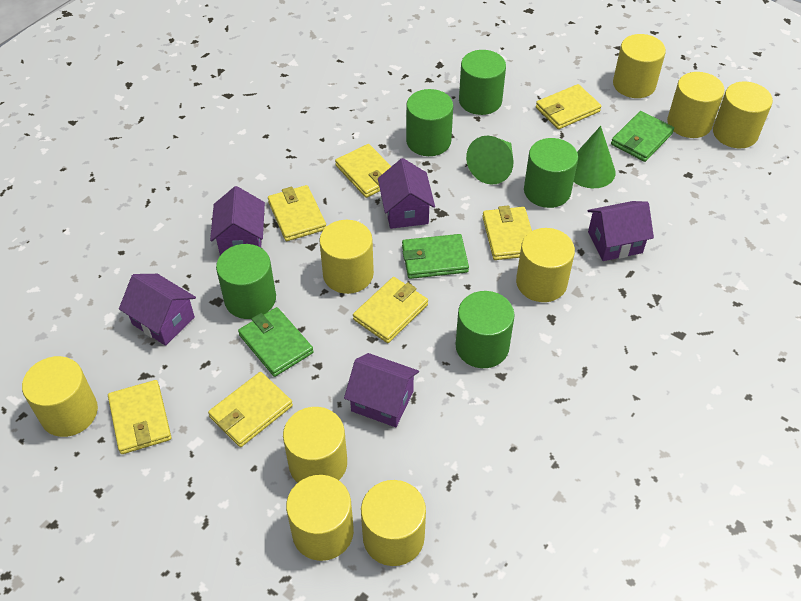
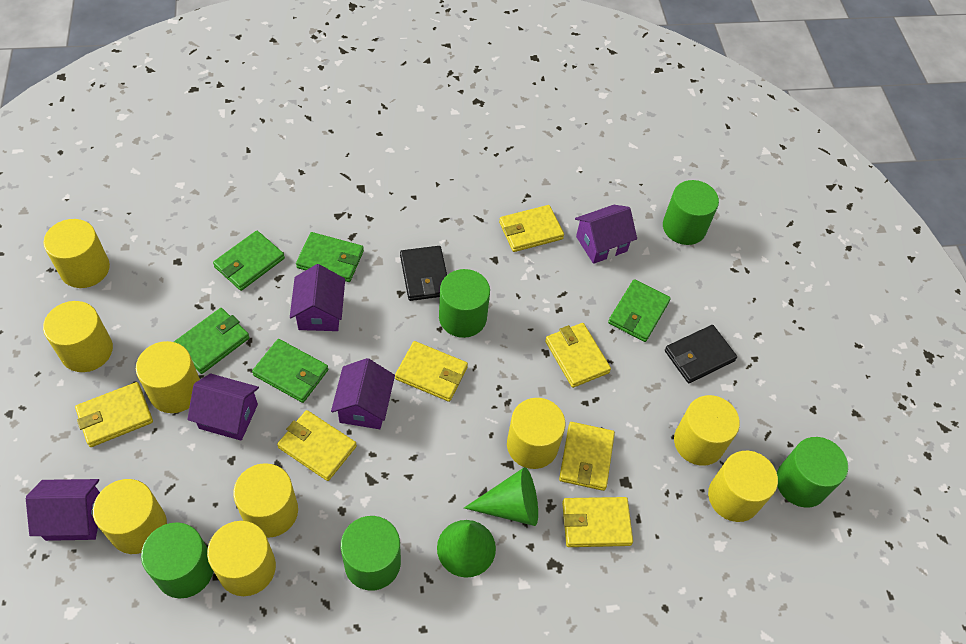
black wallet: none = 0 -> [400,246,447,301] [665,325,737,383] = 2
green wallet: [238,307,314,377] [402,234,469,279] [611,111,674,162] = 3 -> [174,308,250,374] [213,231,285,291] [252,339,328,403] [296,232,364,282] [608,279,671,342] = 5

